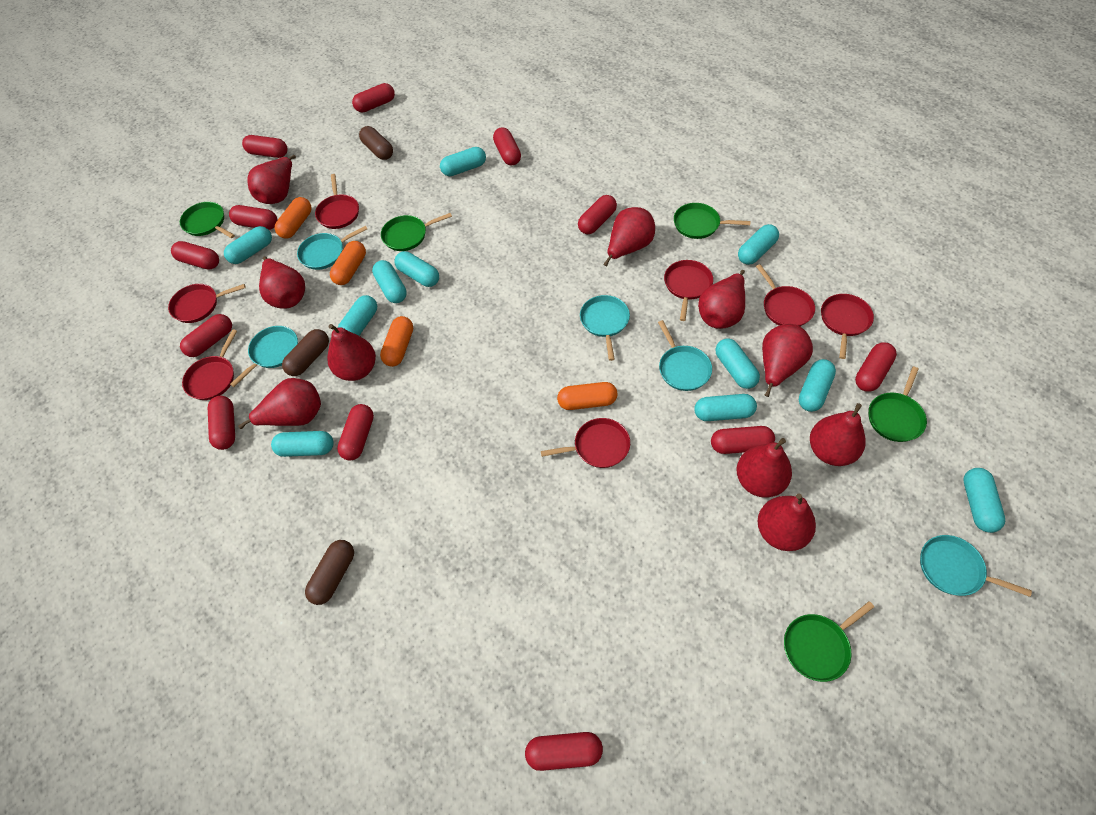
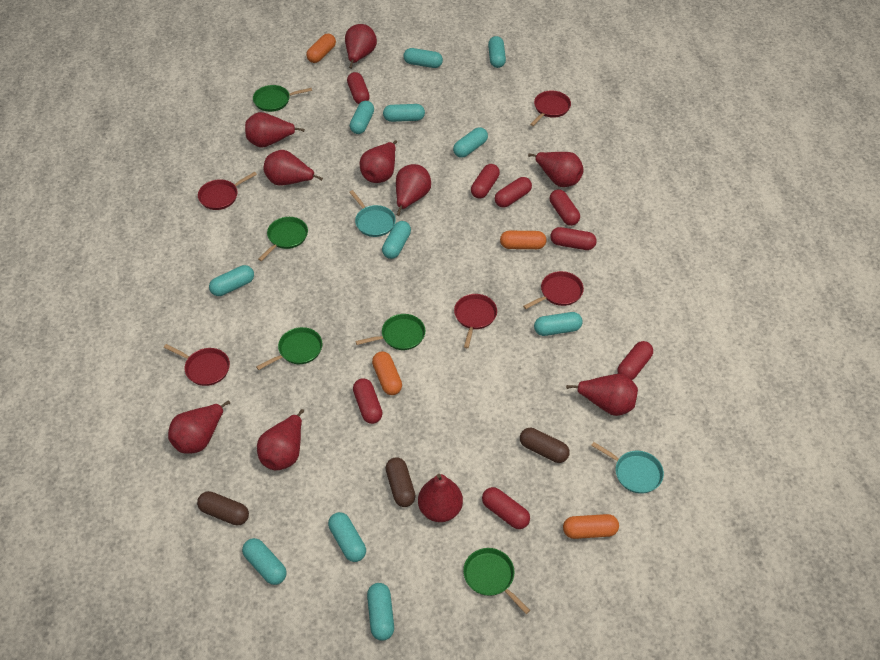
red capsule: [171,241,219,269] [180,314,232,357] [208,396,235,450] [229,205,277,230] [242,135,287,158] [337,404,374,460] [352,83,395,113] [493,127,521,166] [525,732,603,771] [578,195,617,234] [711,426,775,454] [855,342,897,392] = 12 -> [347,72,370,104] [353,378,383,424] [471,164,500,199] [482,487,530,529] [495,177,532,208] [550,189,580,226] [550,227,597,250] [617,341,653,380] = 8
red pan: [168,284,246,323] [182,329,237,400] [315,174,359,229] [541,418,630,468] [664,260,713,321] [756,264,815,326] [821,294,874,359] = 7 -> [164,344,230,386] [198,172,257,210] [454,294,497,348] [523,271,584,309] [530,91,571,126] = 5
turquoise pan: [230,326,298,387] [297,226,367,270] [580,295,630,361] [658,320,712,391] [920,535,1032,597] = 5 -> [349,190,396,237] [591,442,664,494] = 2

